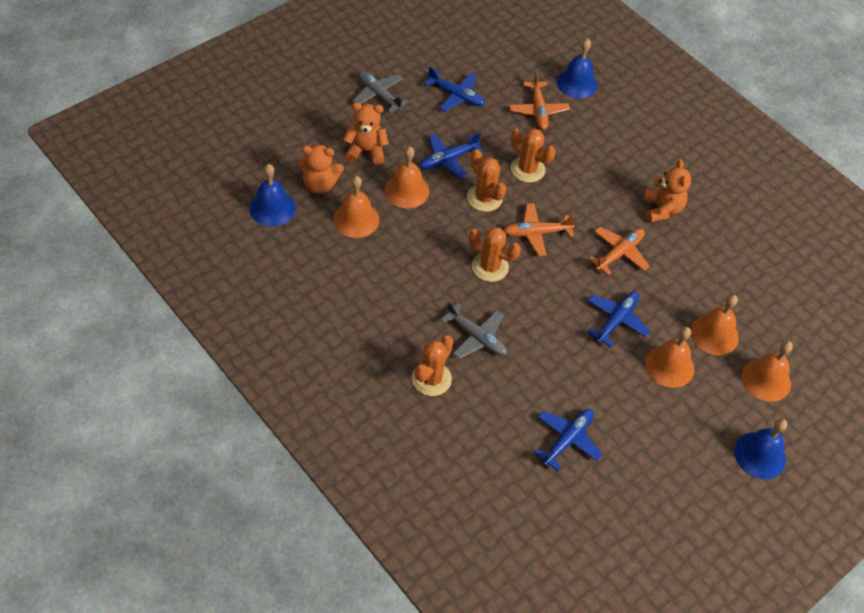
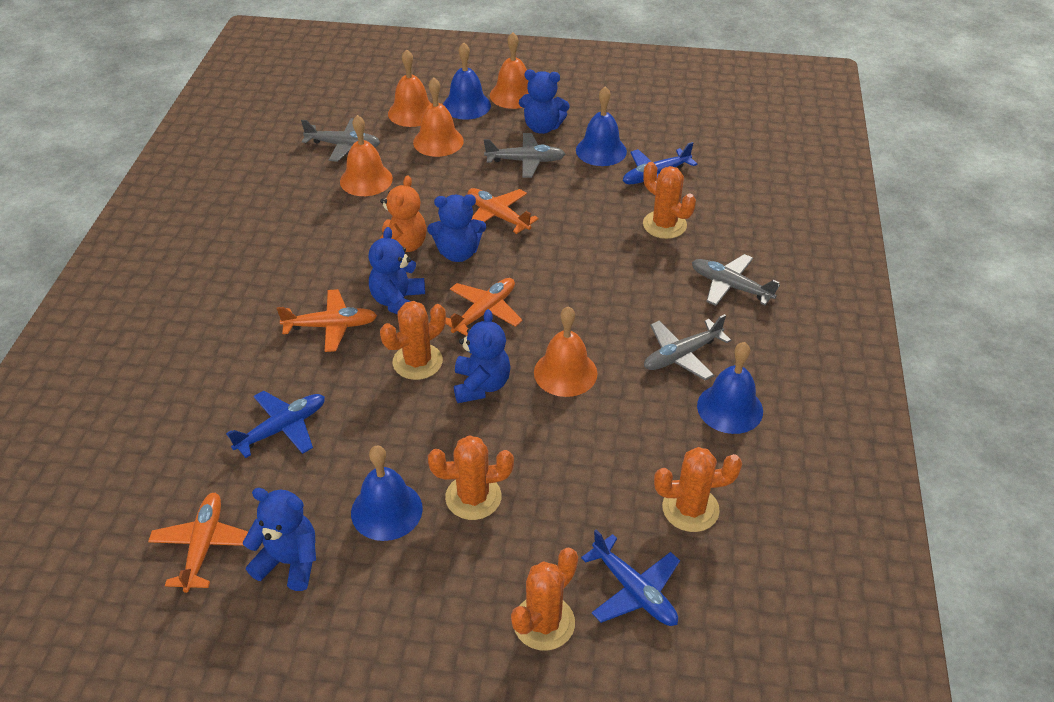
blue bell: [249,164,296,226] [557,38,598,99] [734,418,787,479] = 3 -> [351,445,423,541] [443,43,491,120] [576,86,627,166] [697,342,763,434] = 4
blue plane: [420,133,484,179] [424,66,485,112] [534,409,603,471] [588,291,650,347] = 4 -> [226,391,325,458] [581,530,680,626] [623,142,697,184] = 3
blue teddy bear: none = 0 -> [243,488,316,591] [368,227,425,314] [427,194,486,262] [454,309,511,403] [519,70,570,134] = 5
grey plane: [352,70,409,114] [440,301,507,359] = 2 -> [301,118,381,162] [484,133,565,178] [644,314,731,380] [692,254,780,306] = 4
orange cactus: [412,335,453,396] [467,149,506,212] [468,227,521,282] [511,128,556,183] = 4 -> [380,301,446,380] [428,435,514,520] [511,548,578,651] [643,162,696,239] [654,447,742,532] = 5
orange plane: [503,203,576,256] [509,71,570,130] [589,227,650,276] = 3 -> [148,493,248,593] [277,289,377,352] [445,278,522,336] [468,188,539,234] = 4
orange teddy bear: [297,144,344,194] [343,103,389,165] [643,159,691,223] = 3 -> [380,175,427,252] = 1

